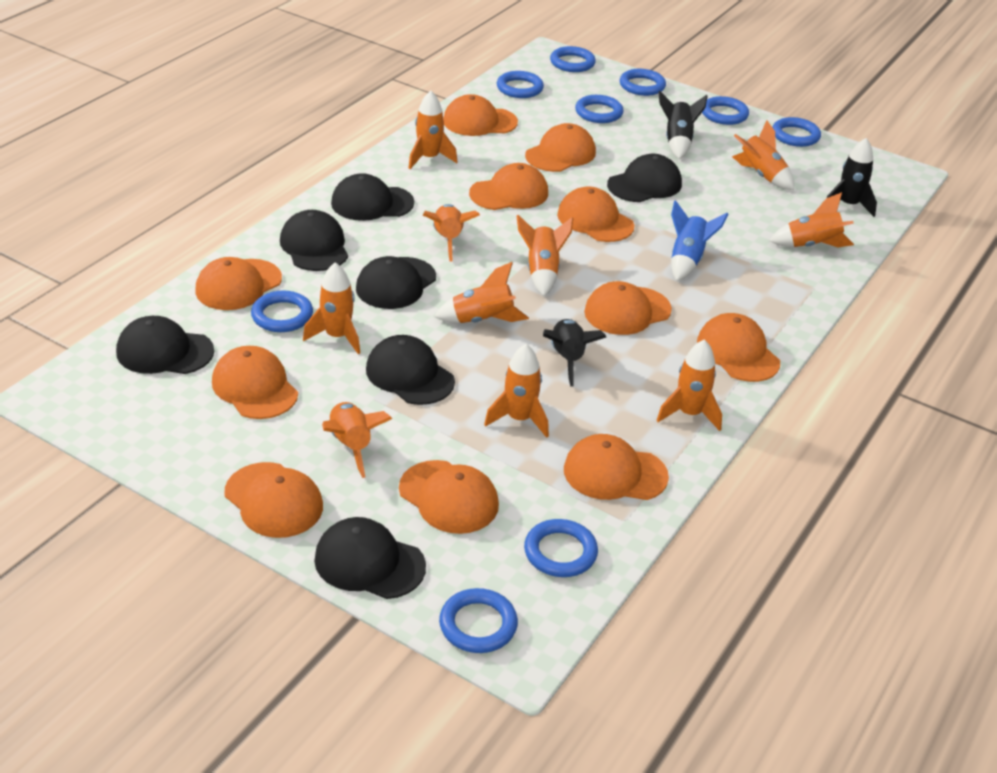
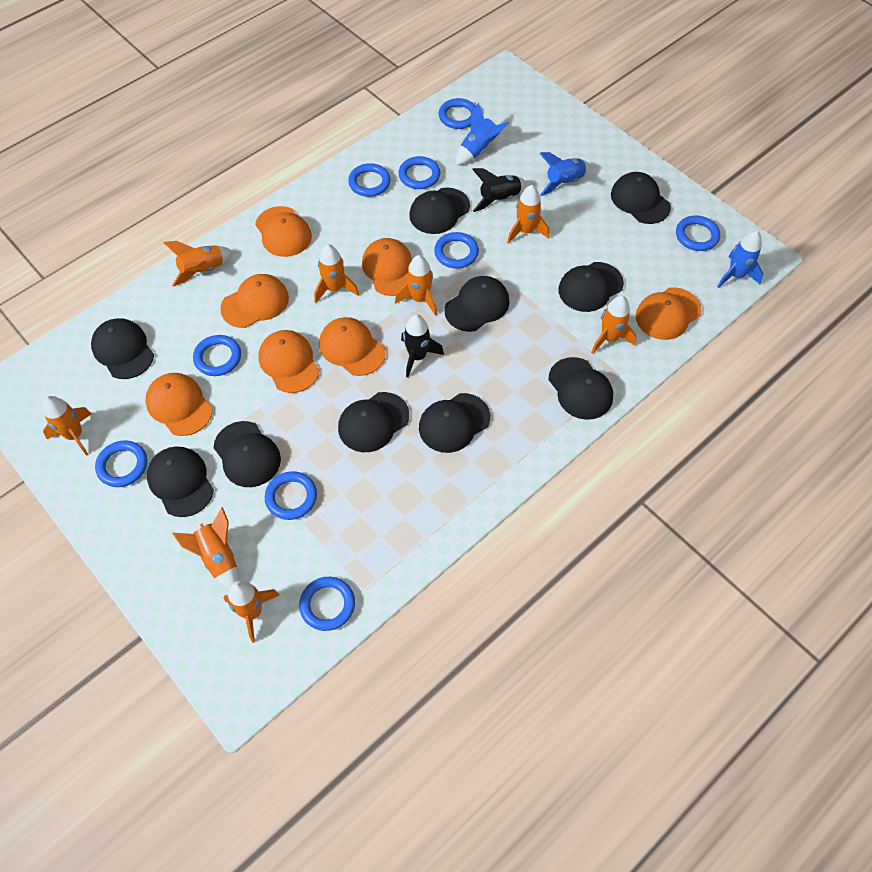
black cap: [116,316,214,374] [280,210,348,271] [314,517,426,599] [331,173,414,221] [356,256,436,309] [366,335,455,405] [607,154,682,202] = 7 -> [91,318,154,379] [147,446,214,517] [213,421,281,487] [338,392,409,452] [409,187,470,234] [419,393,490,453] [444,276,509,332] [548,357,613,420] [558,262,624,312] [611,172,671,224] = 10
black rocket: [543,319,606,387] [659,91,708,159] [827,138,877,217] = 3 -> [401,314,444,378] [472,168,527,212] = 2
blue rocket: [671,200,728,281] = 1 -> [456,103,509,165] [539,152,590,196] [717,231,763,288] = 3
orange cap: [196,257,282,310] [212,346,298,419] [225,462,323,538] [399,460,499,534] [443,94,518,136] [469,163,548,210] [525,123,596,172] [557,186,634,242] [564,434,669,500] [584,281,672,335] [697,313,780,382] = 11 -> [145,373,213,436] [220,274,289,328] [255,206,312,257] [259,330,320,393] [319,317,386,376] [362,238,412,296] [636,287,702,340] = 7
orange rocket: [303,262,360,354] [322,402,392,478] [408,91,457,169] [423,204,480,261] [434,262,529,323] [484,344,549,438] [516,215,573,296] [657,339,722,431] [732,120,794,190] [769,192,854,247] = 10 -> [42,396,92,456] [163,241,233,286] [172,507,239,589] [223,581,279,643] [314,244,359,303] [395,255,437,316] [507,185,549,244] [591,296,637,354] = 8

